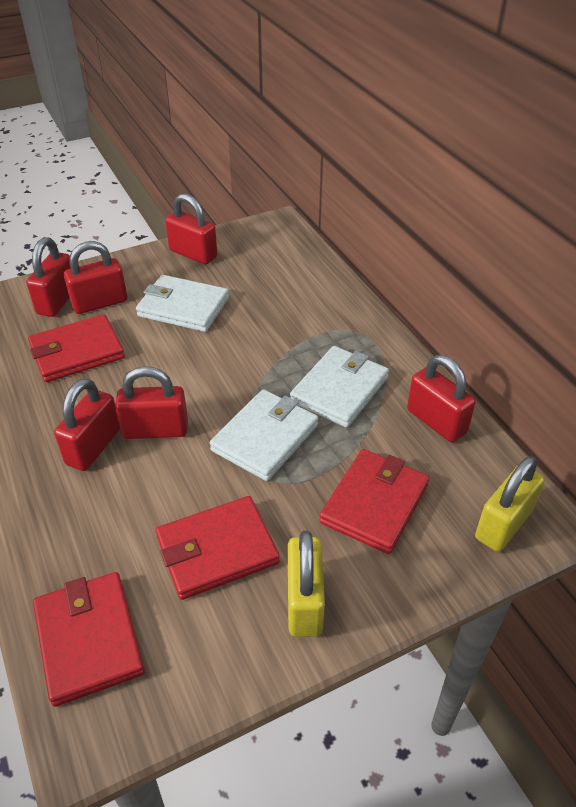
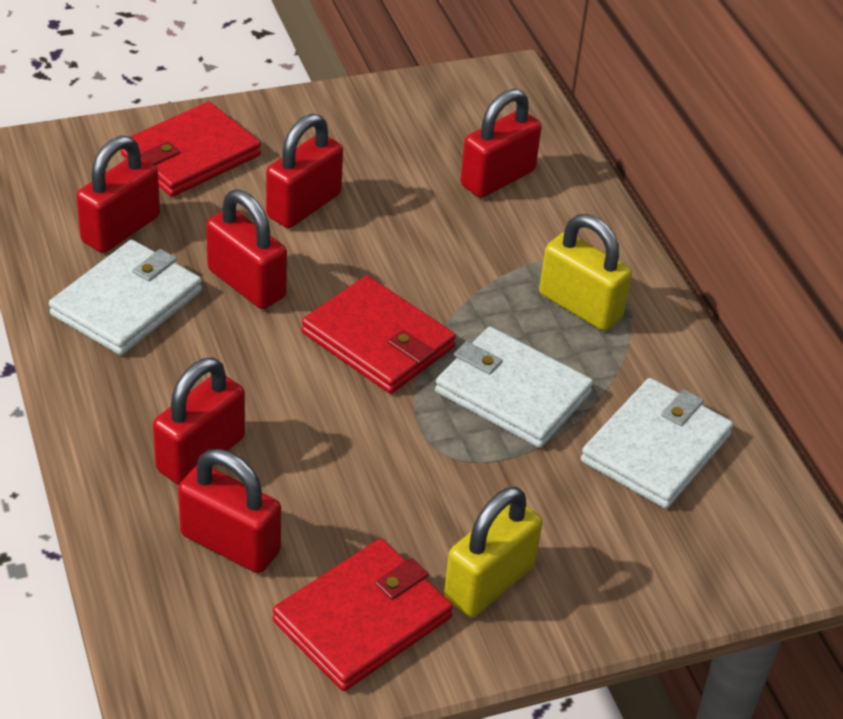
red wallet: [28,314,125,382] [33,572,145,707] [155,496,280,600] [319,449,429,554] = 4 -> [121,102,261,197] [273,539,453,691] [302,276,456,394] = 3

